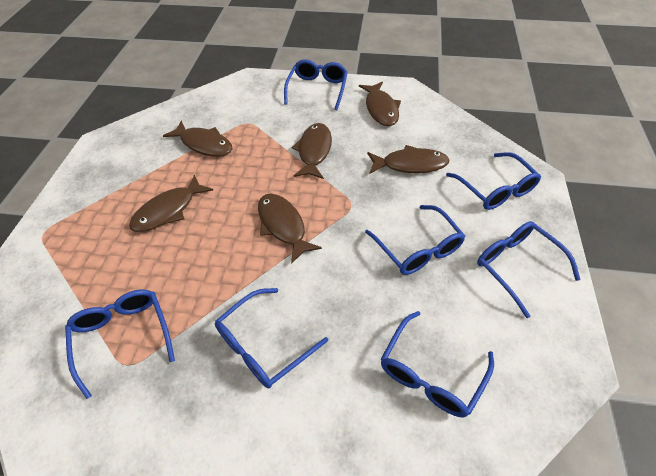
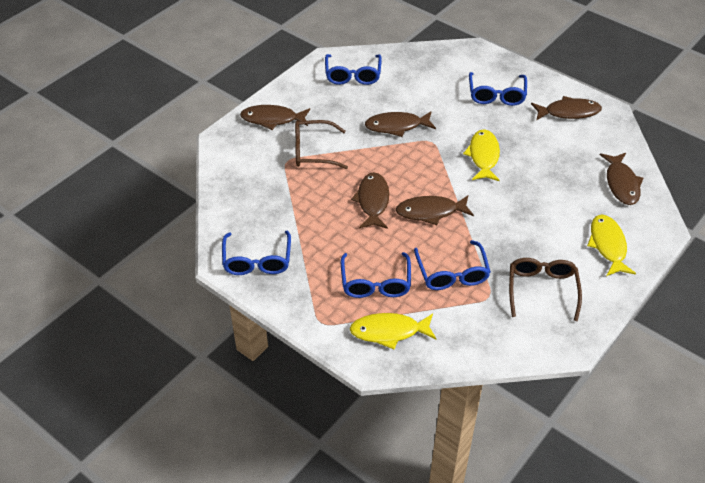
blue glasses: [65,290,175,399] [215,288,328,388] [284,59,348,110] [365,205,465,275] [381,311,494,417] [446,152,541,210] [477,221,581,318] = 7 -> [222,231,291,275] [325,54,382,85] [341,252,411,298] [414,240,491,290] [469,72,527,106] = 5
brown glasses: none = 0 -> [295,120,348,169] [509,258,582,321] = 2
yellow fish: none = 0 -> [350,313,437,349] [463,129,500,181] [587,215,636,276] = 3

